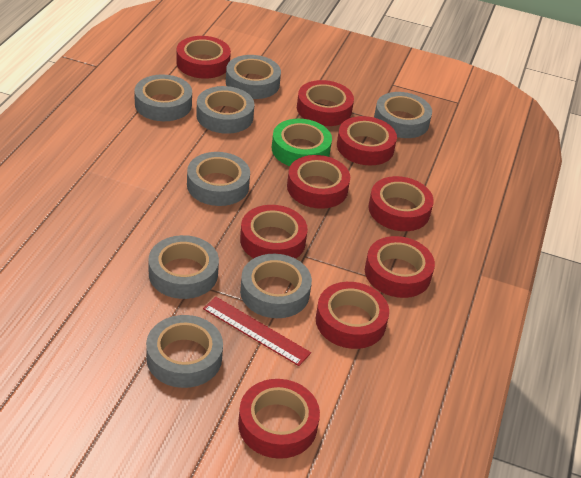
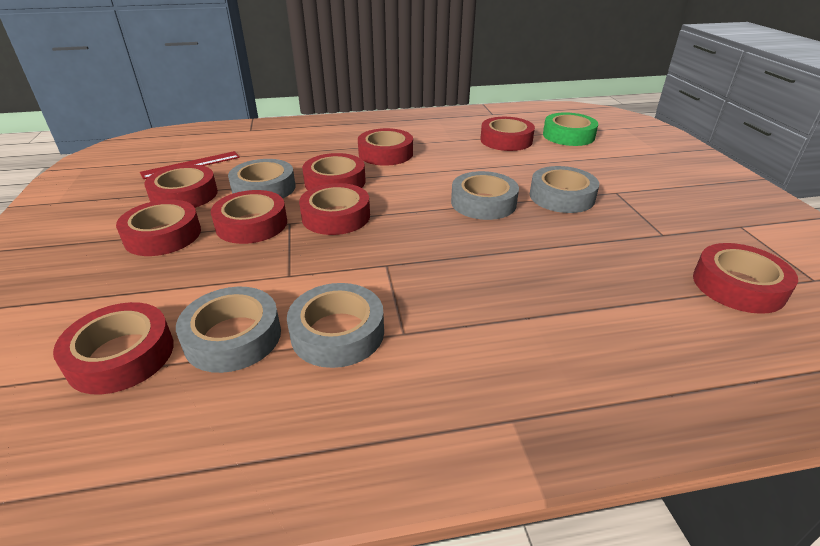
grey tape: [134,75,192,121] [146,315,223,388] [149,235,219,299] [187,152,250,206] [196,86,254,134] [226,55,281,99] [240,254,312,318] [374,92,432,138] = 8 -> [176,287,281,373] [228,159,295,198] [287,283,384,368] [451,171,519,220] [530,166,599,213] = 5

